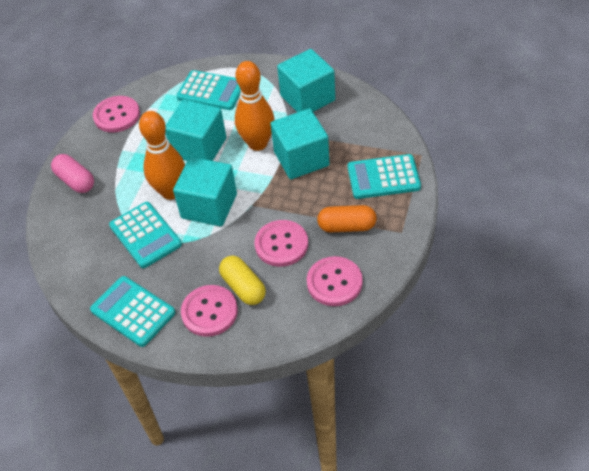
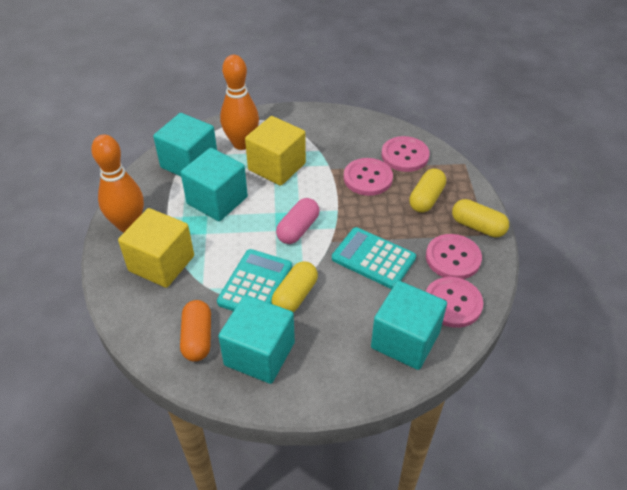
turquoise calculator: [90,276,175,347] [109,202,182,268] [176,70,241,110] [347,154,421,199] = 4 -> [217,249,292,311] [332,227,416,289] = 2
yellow capsule: [219,256,266,305] = 1 -> [272,261,318,312] [409,168,446,213] [452,199,509,237] = 3
yellow cube: none = 0 -> [118,208,194,288] [245,116,306,186] = 2

